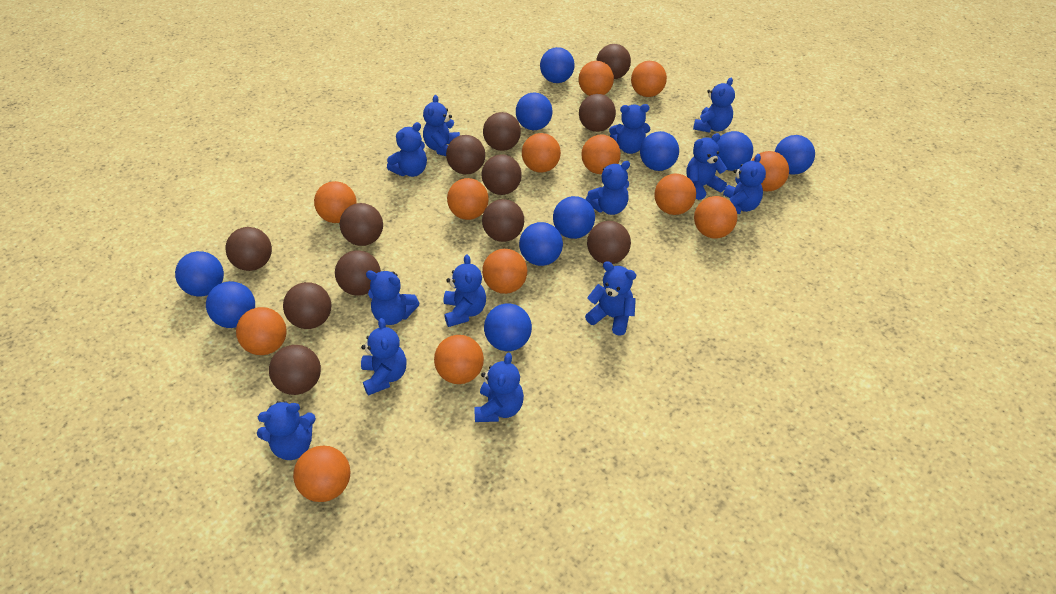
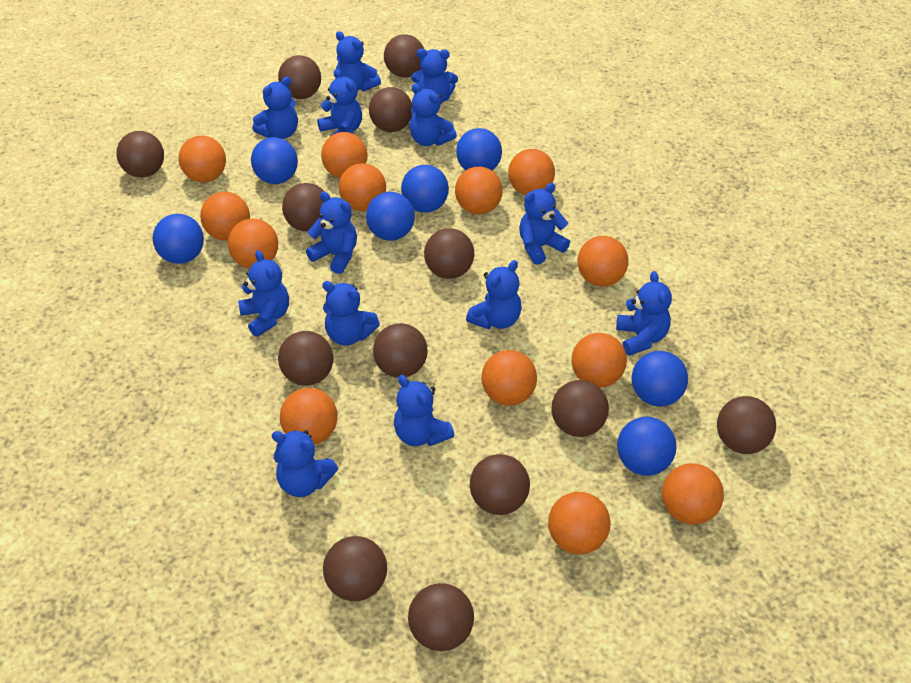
blue ball: [175,251,224,296] [206,281,255,328] [484,304,532,351] [516,93,553,130] [519,222,563,266] [540,47,575,83] [553,196,595,239] [640,131,679,171] [717,131,753,171] [775,135,815,175] = 10 -> [153,214,204,264] [251,137,298,184] [366,192,415,241] [401,165,449,213] [456,128,502,170] [617,417,677,476] [632,351,688,407] = 7
brown ball: [225,227,272,271] [269,345,321,395] [283,282,331,329] [335,250,381,296] [340,203,383,246] [446,135,485,174] [482,154,522,195] [482,199,524,242] [483,112,521,151] [579,94,616,132] [587,221,631,264] [596,44,631,79] = 12 -> [116,131,164,178] [278,55,321,99] [278,331,333,386] [282,183,325,232] [323,536,387,601] [369,87,412,132] [373,323,428,378] [384,34,424,78] [408,583,474,651] [424,228,474,279] [470,454,530,515] [551,380,609,437] [717,396,776,454] = 13

